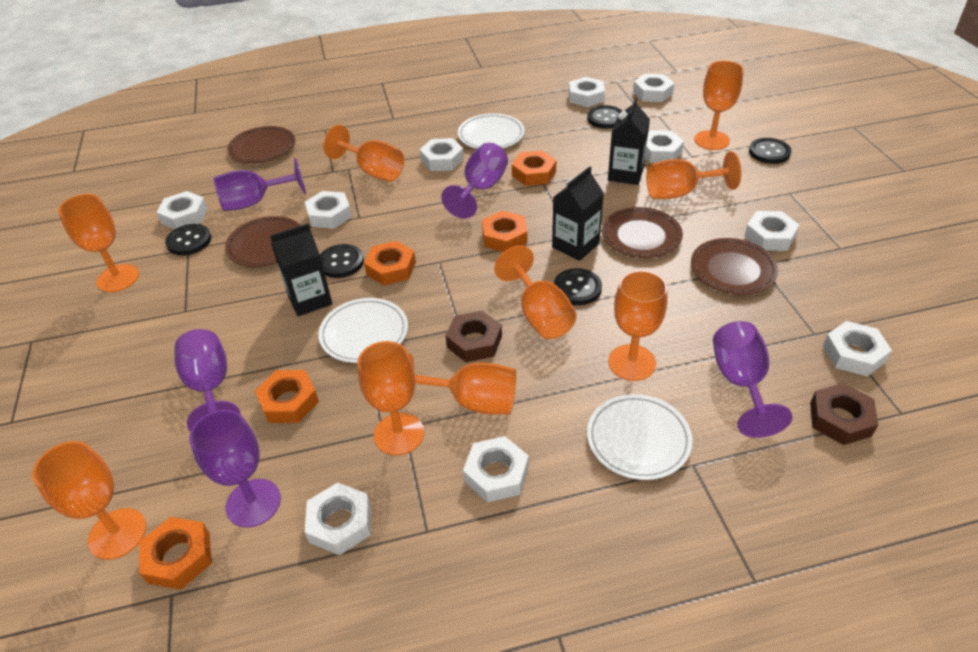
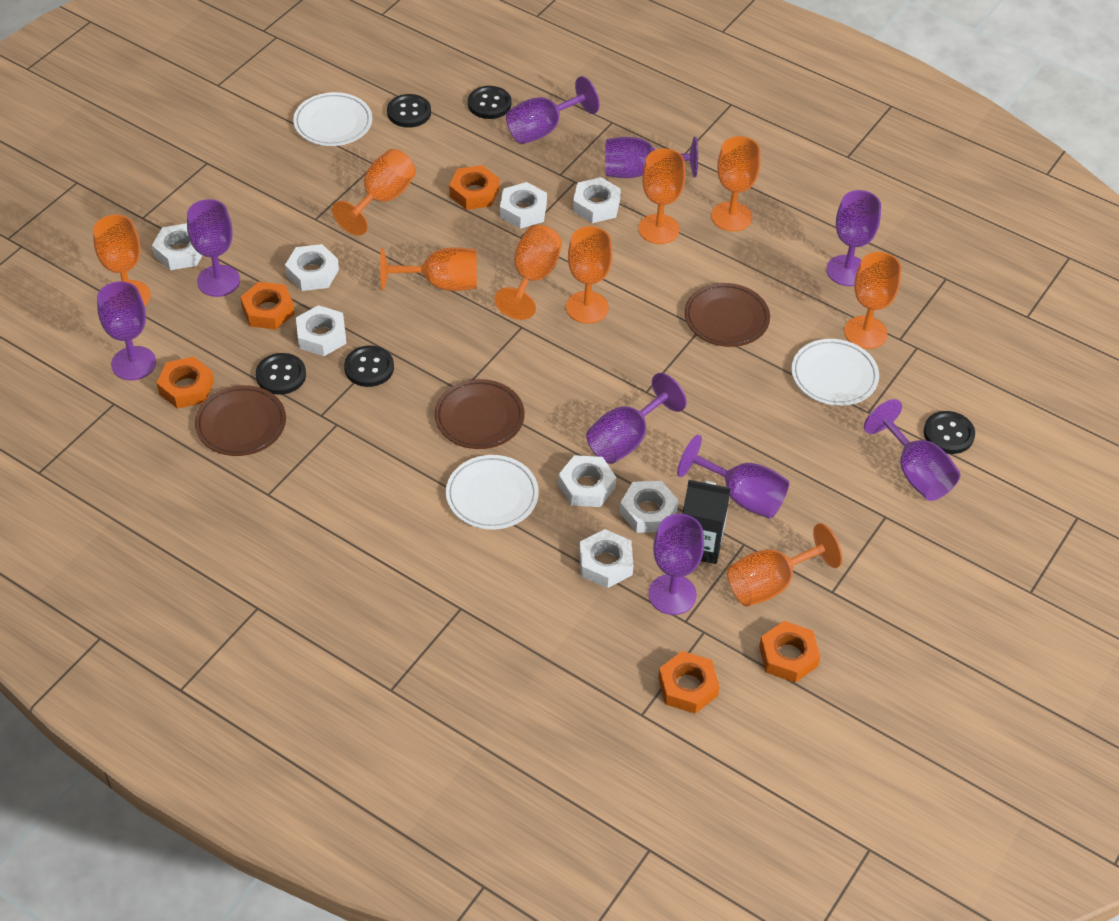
black carton: [270,223,333,316] [552,166,604,261] [608,98,650,185] = 3 -> [682,480,731,564] = 1
brown nut: [446,311,502,362] [810,383,878,445] = 2 -> none = 0
brown plate: [225,216,301,267] [227,126,295,163] [602,207,683,258] [691,238,778,295] = 4 -> [195,385,286,456] [435,379,525,449] [685,283,770,347] = 3
purple goblet: [174,329,241,432] [189,410,281,528] [213,158,306,211] [441,143,508,219] [713,321,792,438] = 5 -> [97,281,156,381] [187,199,240,297] [506,76,599,144] [586,373,687,464] [605,137,698,178] [648,514,704,615] [677,435,790,519] [826,190,881,286] [864,399,961,501] = 9
white nut: [156,191,208,229] [305,191,352,229] [305,483,370,555] [420,138,464,171] [463,436,529,502] [569,77,605,107] [633,74,674,102] [645,130,684,163] [744,211,799,251] [823,321,892,376] = 10 -> [152,223,202,270] [285,244,339,291] [296,305,346,356] [500,182,547,229] [558,455,616,507] [573,177,621,223] [579,529,633,588] [620,481,679,533] = 8

